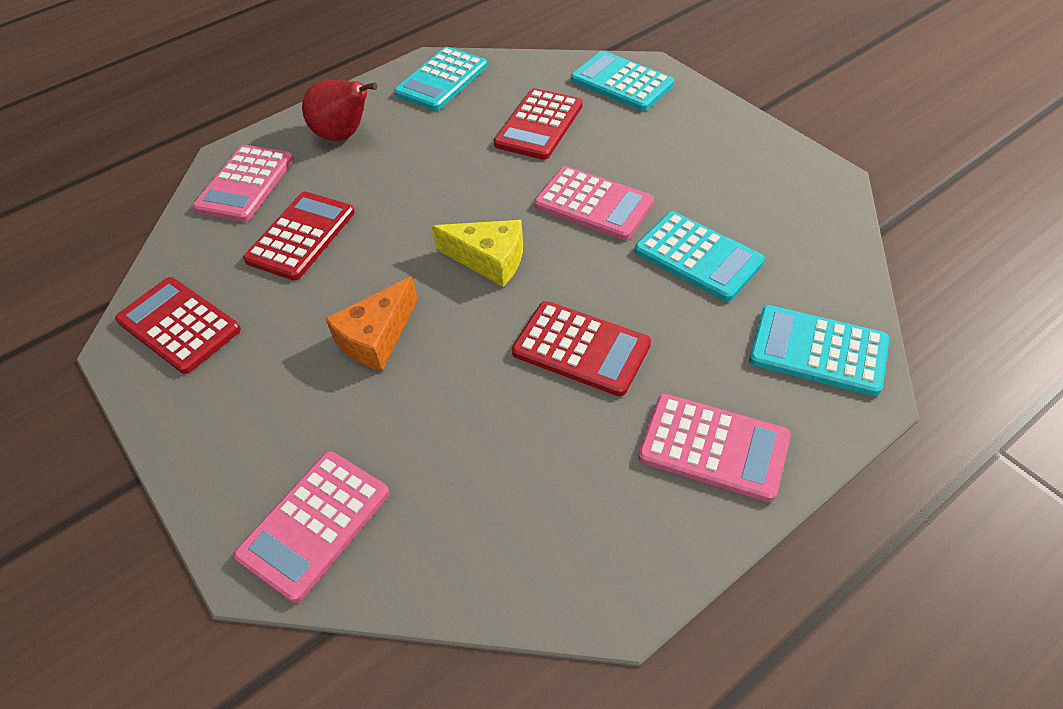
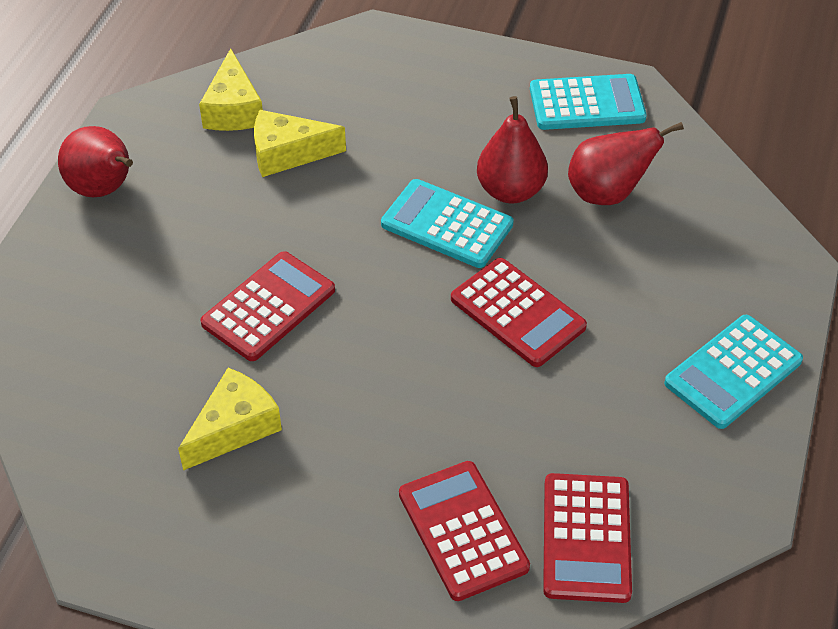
orange cheese: [325,276,418,371] = 1 -> none = 0
pink calculator: [193,145,294,222] [234,451,390,603] [534,166,654,240] [638,394,791,502] = 4 -> none = 0
red pear: [302,80,377,141] = 1 -> [58,126,133,197] [477,96,548,203] [568,122,684,205] = 3
turquoise calculator: [394,47,488,111] [571,51,674,111] [635,211,765,301] [749,305,890,396] = 4 -> [381,179,513,268] [530,74,647,130] [664,315,803,429] = 3
yellow cheese: [432,220,523,287] = 1 -> [178,368,282,471] [199,48,263,131] [254,110,346,177] = 3

